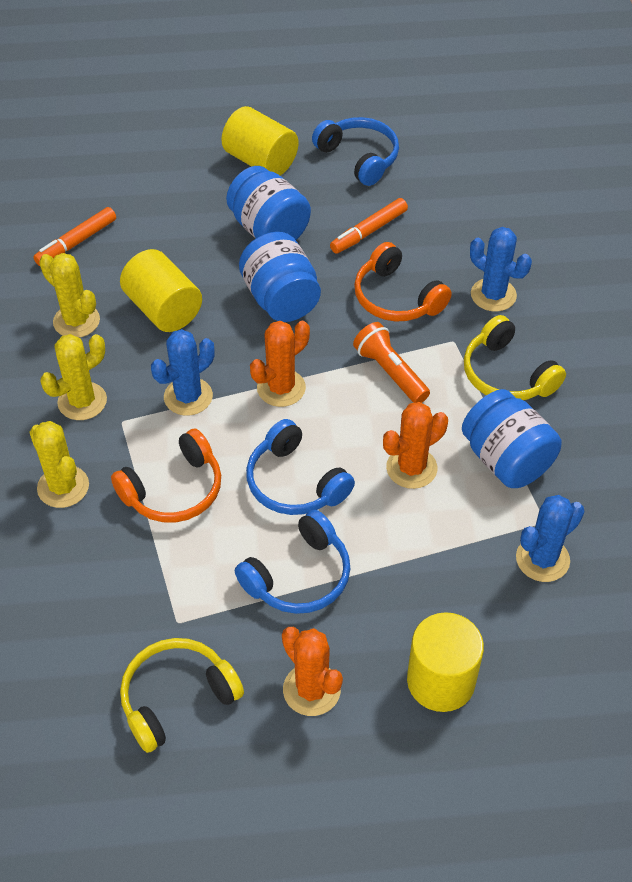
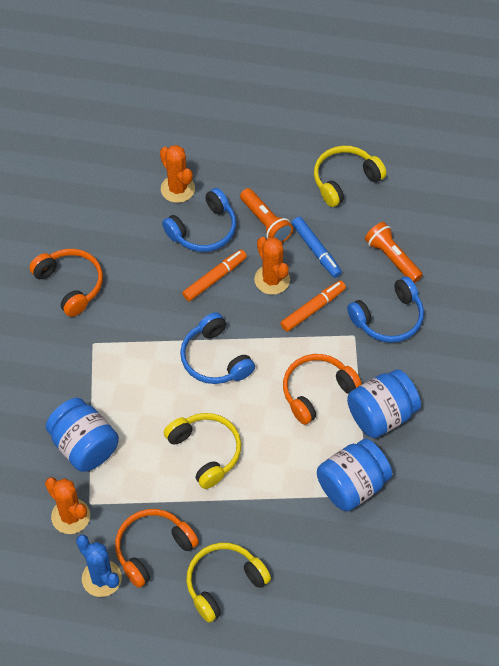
blue cactus: [151,329,215,416] [470,227,532,312] [516,495,585,582] = 3 -> [76,535,122,597] = 1
blue marker: none = 0 -> [292,217,342,278] = 1
orange flashlight: [353,322,430,403] = 1 -> [240,188,293,243] [365,222,423,283] = 2
orange headphones: [111,428,221,523] [354,242,452,322] = 2 -> [29,249,103,317] [115,509,199,588] [283,354,362,425] = 3
yellow cactus: [30,421,89,508] [39,253,100,338] [40,334,107,420] = 3 -> none = 0
yellow cylinder: [120,249,202,332] [221,106,299,176] [407,612,484,712] = 3 -> none = 0
yellow headphones: [120,638,244,753] [464,315,566,400] = 2 -> [164,413,241,489] [186,543,271,623] [314,146,386,207] = 3

